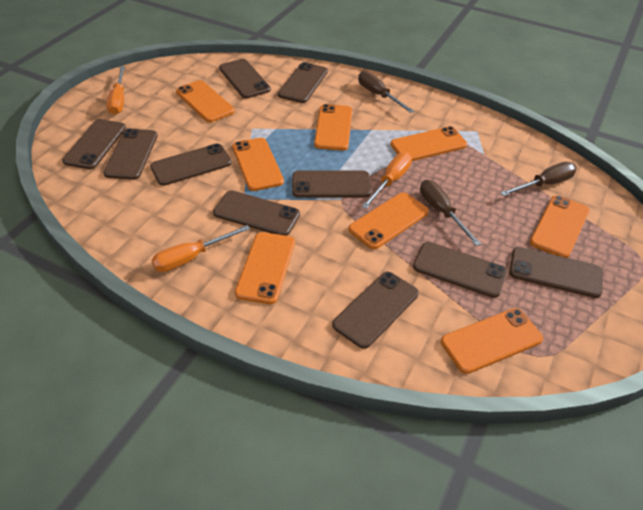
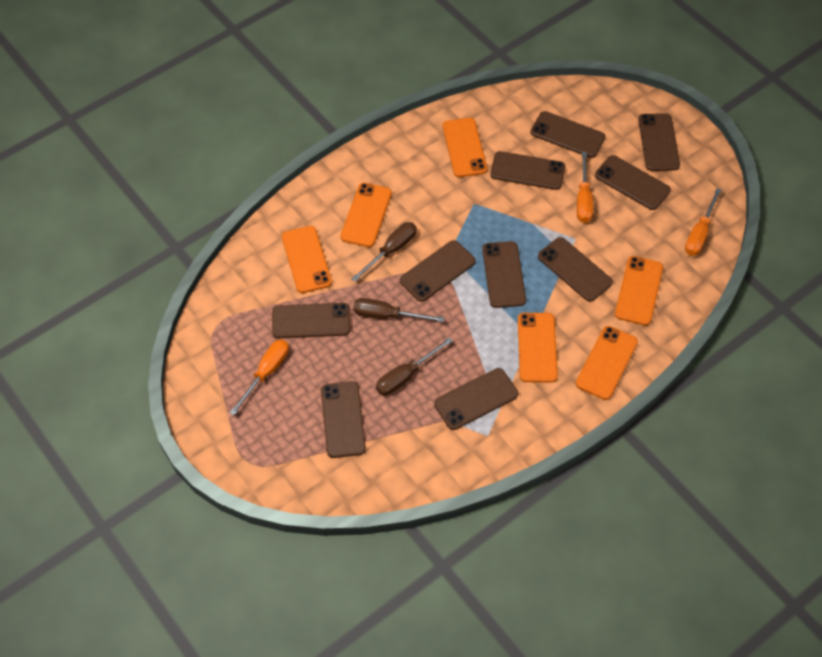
orange phone: [176,80,235,122] [232,138,284,191] [235,232,295,304] [314,104,352,151] [348,192,429,249] [391,126,467,161] [441,308,543,374] [530,195,590,258] = 8 -> [282,226,332,293] [341,183,392,247] [443,118,487,177] [518,313,558,383] [576,326,638,400] [615,256,663,326] = 6

